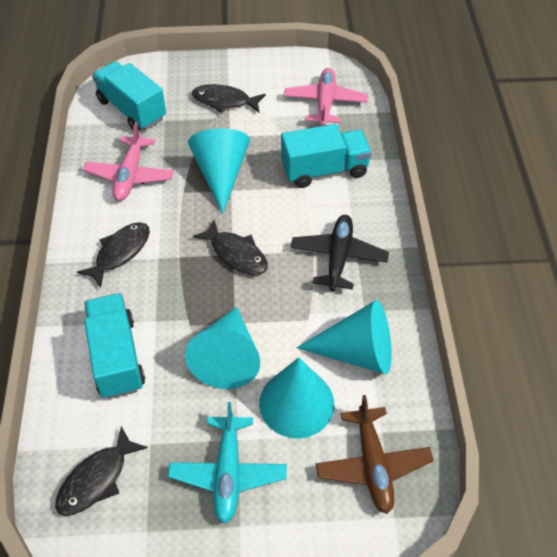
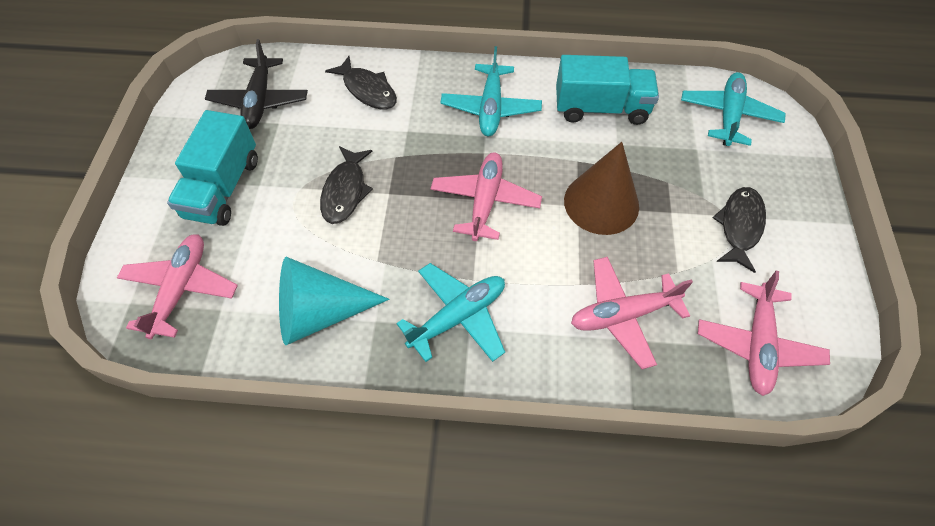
black fish: [55,426,148,516] [77,222,150,288] [192,84,266,113] [193,219,268,275] = 4 -> [320,146,373,224] [325,56,397,109] [713,187,766,273] = 3
brown cone: none = 0 -> [564,142,639,235] = 1
brown plane: [316,395,434,514] = 1 -> none = 0
pink plane: [83,122,174,201] [284,68,368,126] = 2 -> [117,234,238,339] [430,153,542,241] [571,257,693,369] [698,271,830,396] = 4
turquoise cone: [185,307,260,389] [188,128,250,214] [259,357,334,438] [296,300,392,374] = 4 -> [279,257,389,345] = 1
turquoise plane: [168,402,287,524] = 1 -> [396,263,505,362] [440,46,542,136] [681,72,786,146] = 3
turquoise truck: [84,293,145,399] [92,61,166,130] [281,124,372,188] = 3 -> [167,110,258,226] [556,55,659,125] = 2

